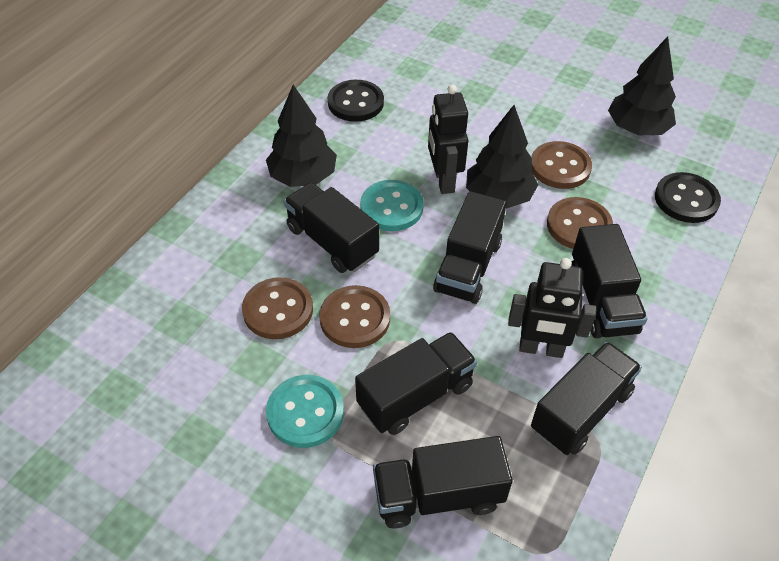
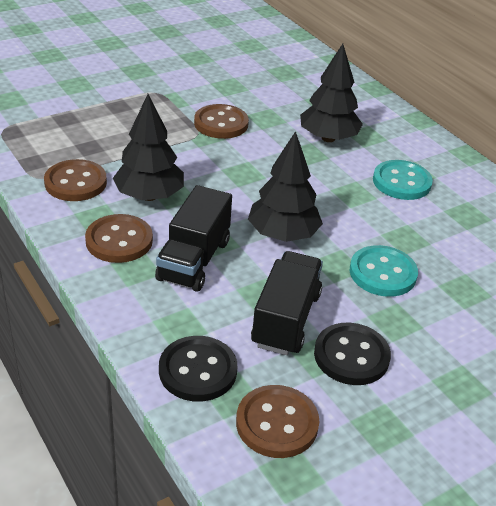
black robot: [428,84,468,194] [508,258,596,358] = 2 -> none = 0
black truck: [284,182,379,273] [355,332,477,435] [373,436,513,528] [433,191,507,304] [531,342,642,455] [571,224,647,338] = 6 -> [155,185,232,292] [251,251,323,355] = 2

